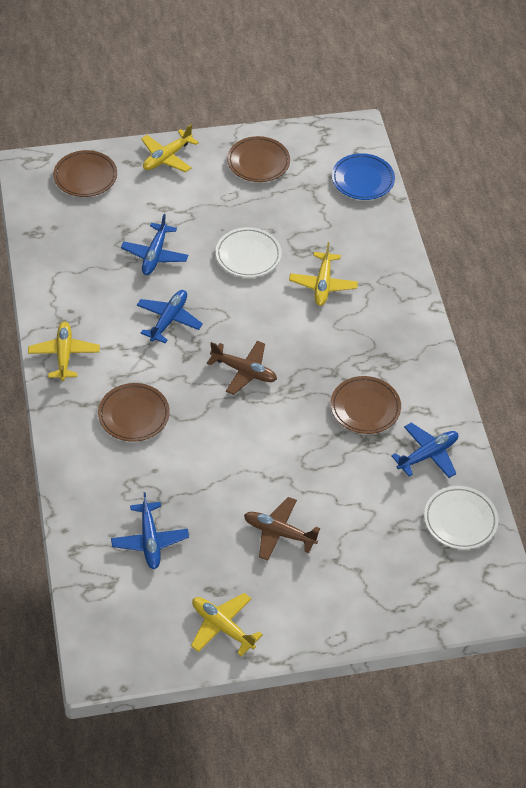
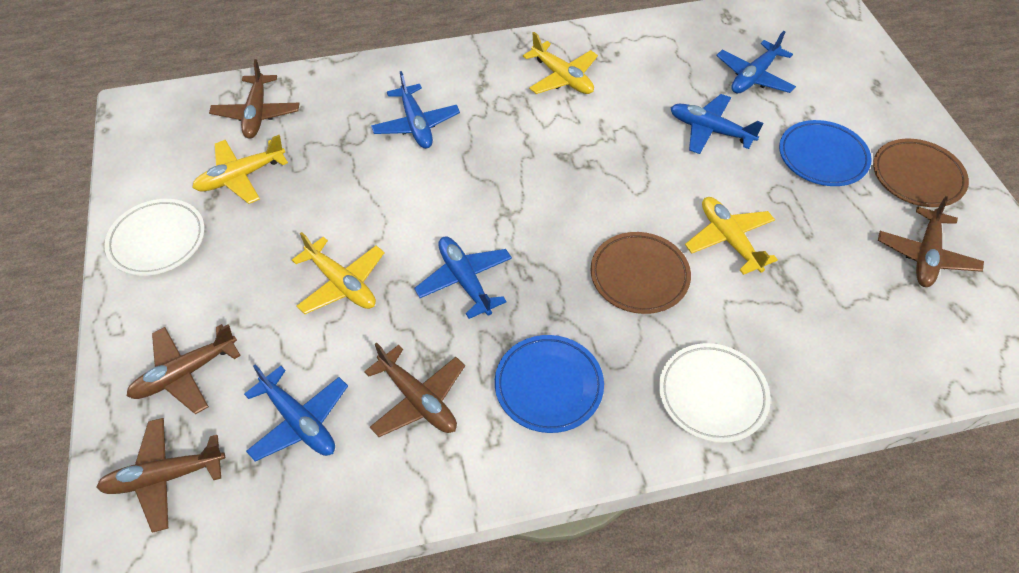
blue plane: [111,492,189,569] [121,214,188,275] [137,290,203,343] [391,423,458,478] = 4 -> [244,365,348,461] [371,71,460,149] [414,237,512,319] [671,94,764,154] [716,31,796,93] = 5
blue plate: [332,153,395,200] = 1 -> [495,335,604,433] [779,120,872,186] = 2
brown plane: [207,341,277,395] [244,497,320,561] = 2 -> [96,418,225,533] [127,324,241,414] [209,59,300,139] [364,342,465,437] [878,196,984,287] = 5
brown plate: [53,150,117,197] [98,383,170,442] [227,136,290,182] [331,376,401,434] = 4 -> [590,232,691,314] [873,139,969,207] = 2

